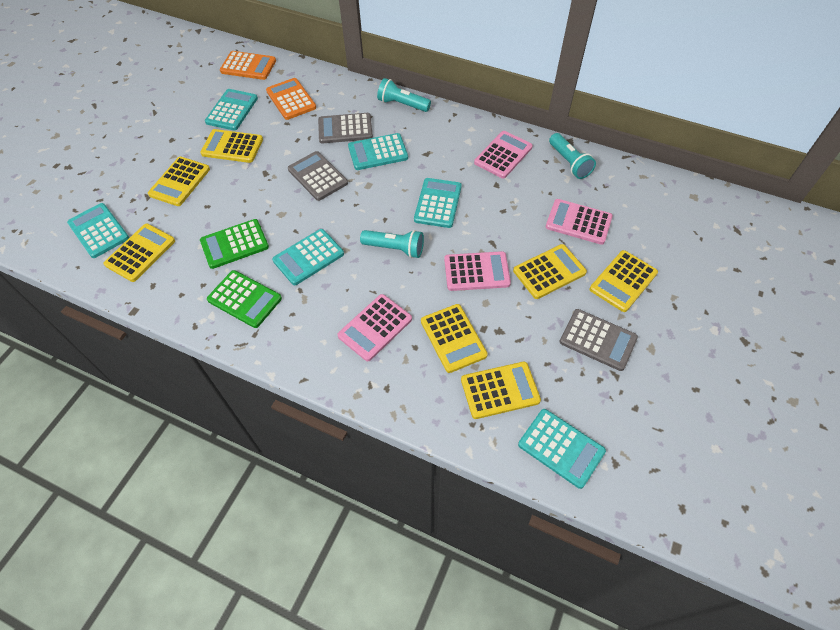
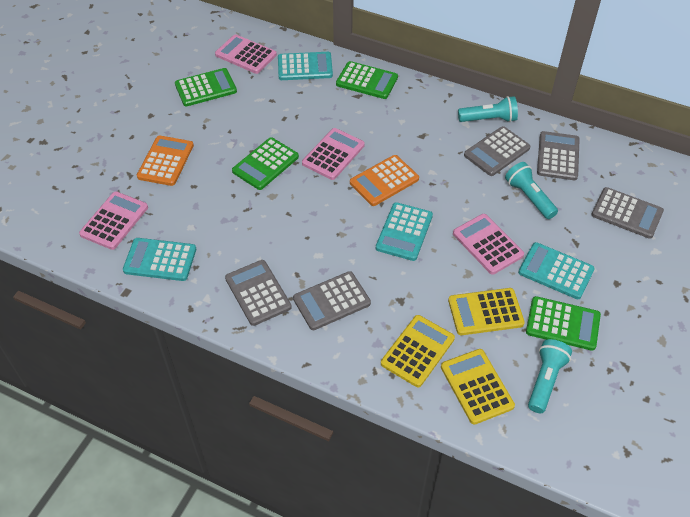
green calculator: [200,219,269,269] [207,270,282,328] = 2 -> [175,68,237,106] [232,137,299,190] [336,61,398,99] [526,296,601,351] = 4
grey calculator: [288,151,348,201] [318,113,373,144] [559,309,638,371] = 3 -> [225,260,292,326] [293,271,371,330] [464,126,530,176] [537,131,580,180] [591,187,664,239] = 5
turquoise calculator: [67,203,129,258] [205,89,258,131] [272,229,344,285] [348,133,408,170] [414,178,462,228] [518,409,606,489] = 6 -> [123,238,196,281] [278,52,333,80] [376,202,433,261] [518,242,595,299] = 4
yellow calculator: [104,224,175,282] [148,157,210,206] [200,129,263,163] [421,304,488,373] [461,362,541,419] [513,244,587,299] [590,250,658,312] = 7 -> [381,315,455,387] [441,349,515,425] [448,288,525,335] = 3

